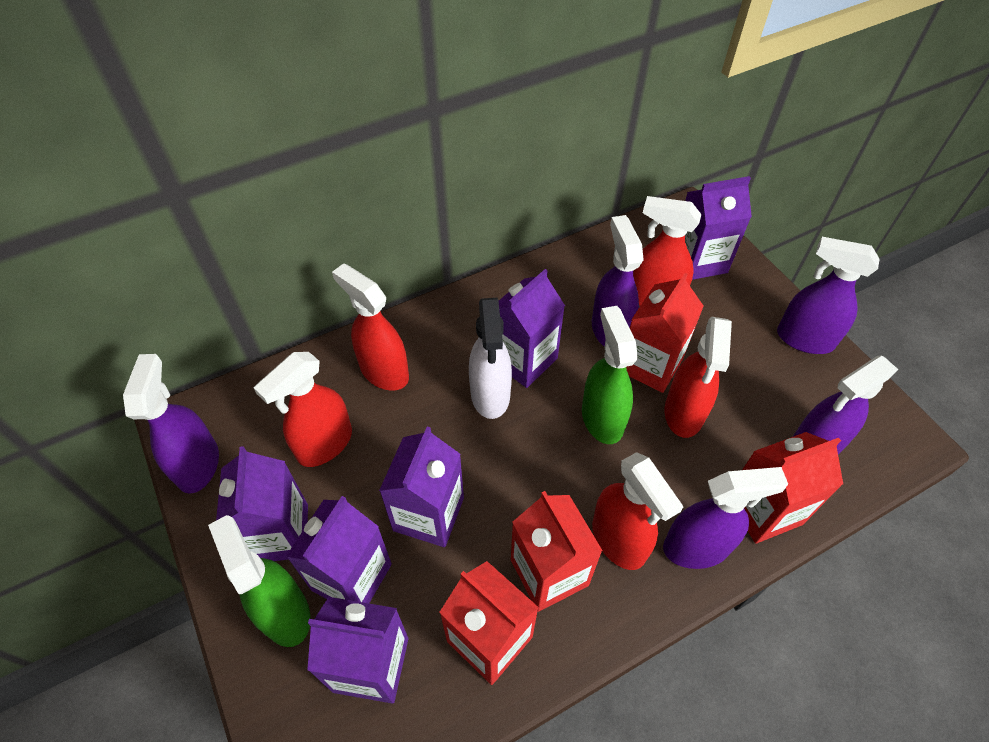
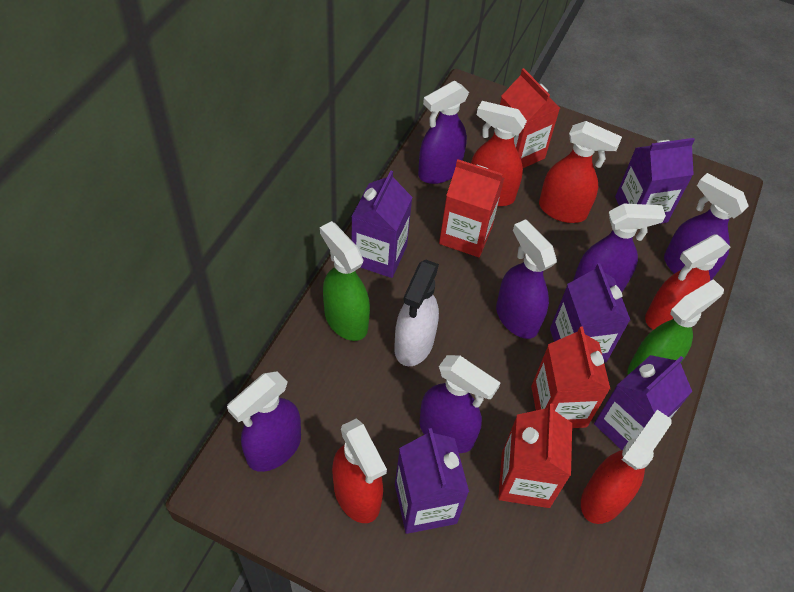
purple carton: [216,446,308,561] [286,496,392,603] [307,597,408,704] [379,426,464,547] [499,269,565,388] [685,176,752,280] = 6 -> [352,171,412,278] [395,428,469,534] [550,263,630,363] [594,355,692,450] [615,138,695,224] = 5
purple spray bottle: [123,354,219,494] [592,215,644,347] [663,467,788,569] [777,237,880,354] [793,356,899,454] = 5 -> [227,372,301,472] [418,81,469,184] [419,355,500,453] [496,219,557,339] [573,204,666,292] [664,173,749,281] = 6

